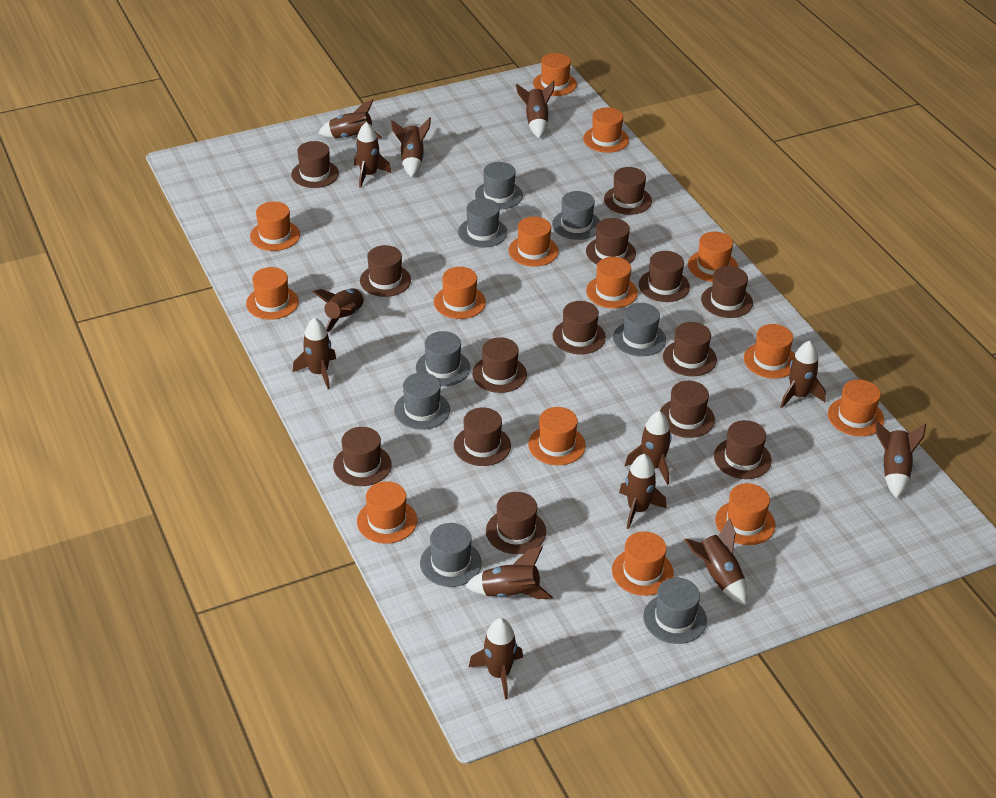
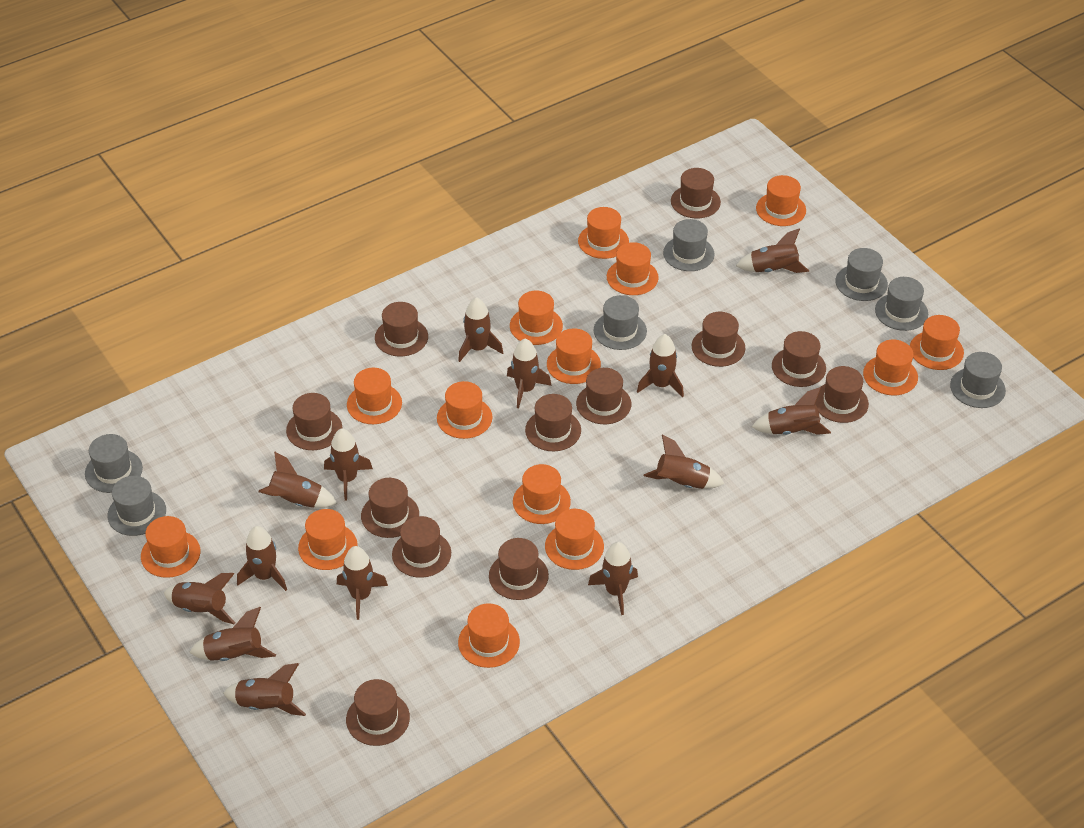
brown hat: [291,141,339,188] [333,427,392,486] [360,245,411,297] [454,407,511,466] [472,337,527,393] [486,492,546,554] [553,301,606,354] [586,218,636,264] [604,167,652,215] [639,251,690,302] [660,381,715,438] [663,322,717,376] [701,266,753,318] [714,420,772,479] = 14 -> [286,393,342,450] [346,679,410,746] [361,478,419,538] [375,302,428,356] [392,516,451,578] [489,538,549,600] [525,394,581,451] [576,368,631,424] [671,168,721,218] [692,312,745,367] [772,331,826,387] [815,366,869,423] = 12
brown rocket: [293,317,336,389] [313,288,365,332] [318,99,382,139] [354,122,391,188] [391,118,431,177] [465,546,553,599] [469,618,523,699] [516,80,554,138] [619,454,667,529] [625,411,672,485] [684,518,748,605] [781,341,826,408] [875,420,926,498] = 13 -> [164,573,235,624] [189,607,276,661] [223,663,306,716] [237,526,287,591] [258,451,337,508] [324,428,373,500] [337,546,388,620] [458,297,503,362] [507,339,552,408] [588,542,638,615] [637,334,684,397] [644,435,724,489] [736,228,809,273] [752,387,831,435] = 14
grey hat: [394,372,450,430] [416,331,470,386] [420,523,482,587] [458,198,507,248] [475,162,523,209] [552,191,600,240] [613,303,666,356] [643,578,707,644] = 8 -> [85,434,143,493] [108,476,166,536] [594,295,647,350] [663,219,715,271] [836,248,888,301] [875,277,928,331] [950,352,1006,408] = 7

